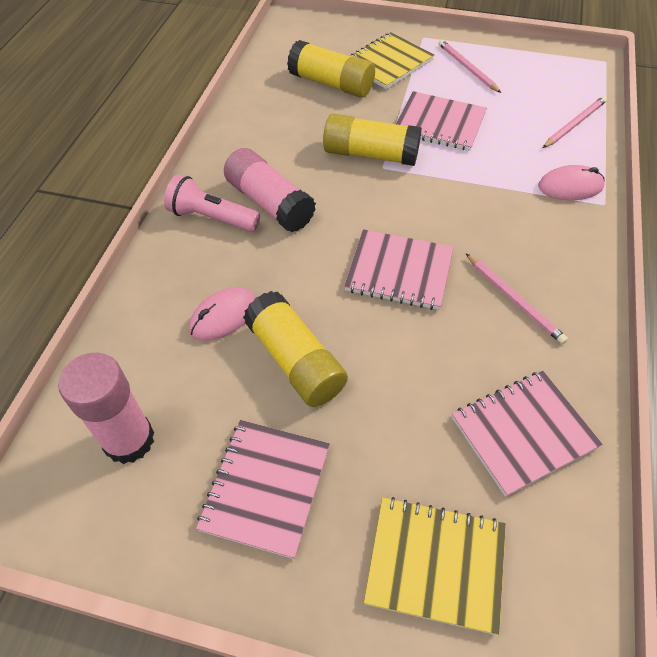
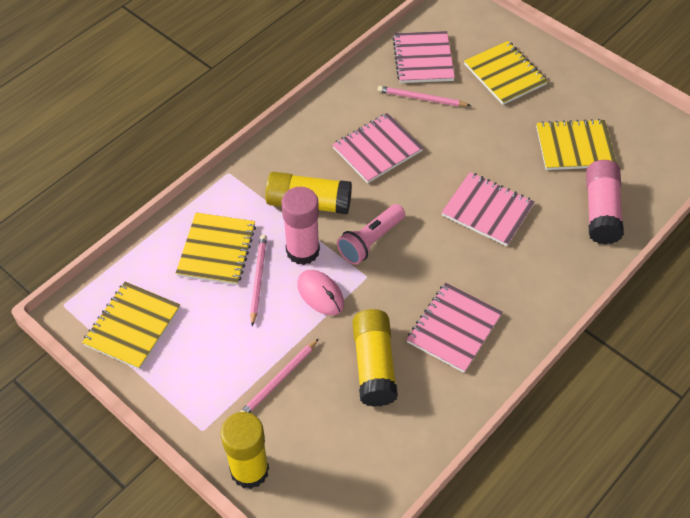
pink mouse: [189,287,256,341] [538,165,605,200] = 2 -> [297,270,344,315] = 1
yellow notebook: [350,32,435,89] [364,497,506,635] = 2 -> [82,282,180,370] [176,213,256,285] [464,41,548,105] [536,119,617,170] = 4

